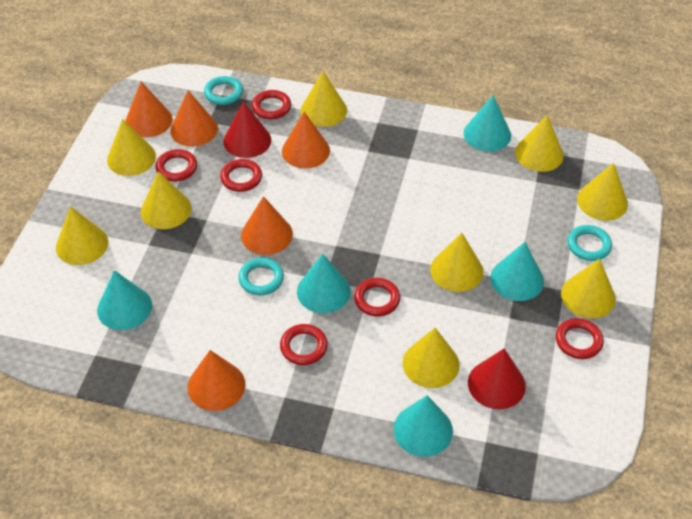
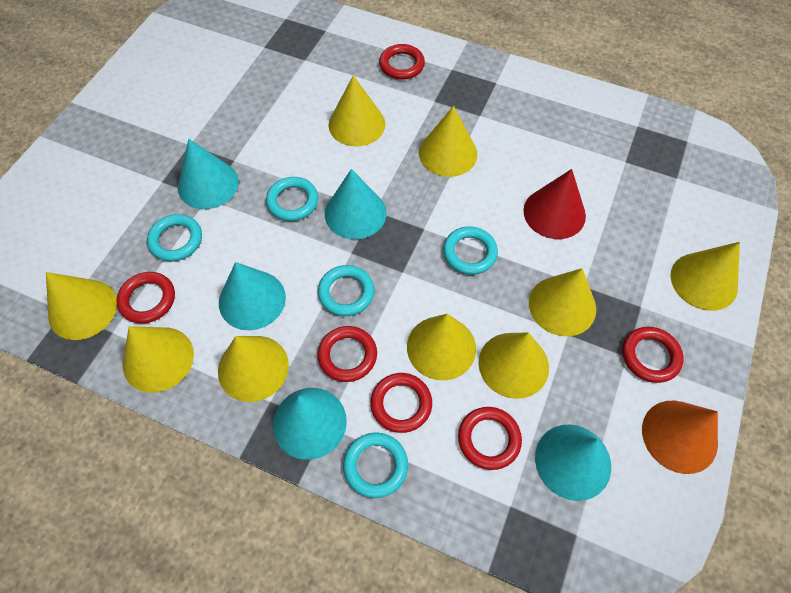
orange cone: [125,82,172,138] [170,91,218,147] [188,350,245,411] [241,196,293,255] [282,112,330,169] = 5 -> [642,400,718,474] = 1
red cone: [223,101,271,158] [468,349,526,409] = 2 -> [523,169,586,239] = 1
turquoise ring: [204,76,243,105] [238,258,284,295] [567,225,612,261] = 3 -> [147,214,202,261] [266,177,318,221] [318,265,374,316] [343,432,408,498] [443,226,498,275] = 5

